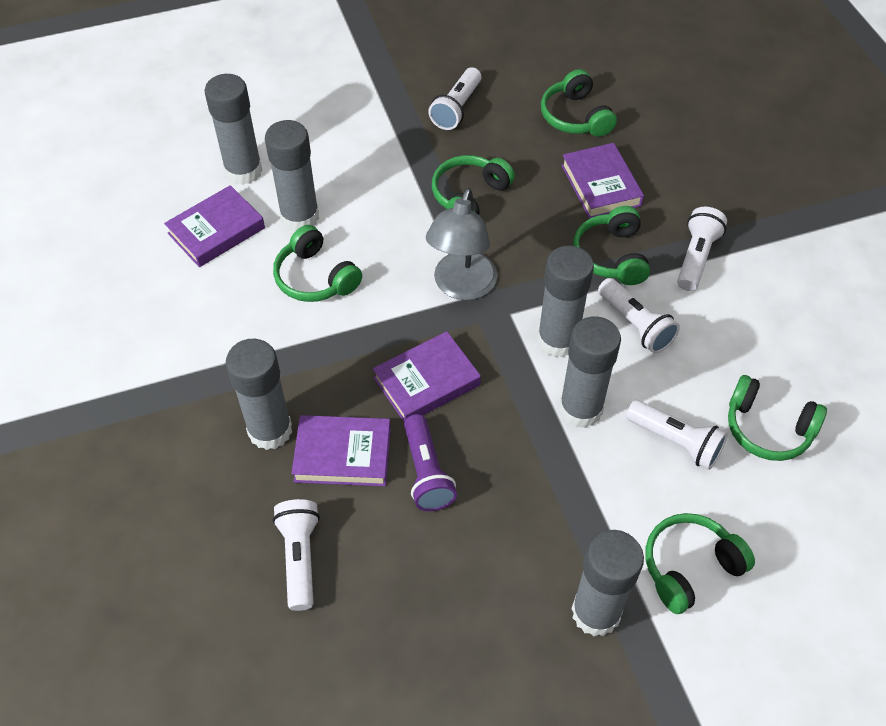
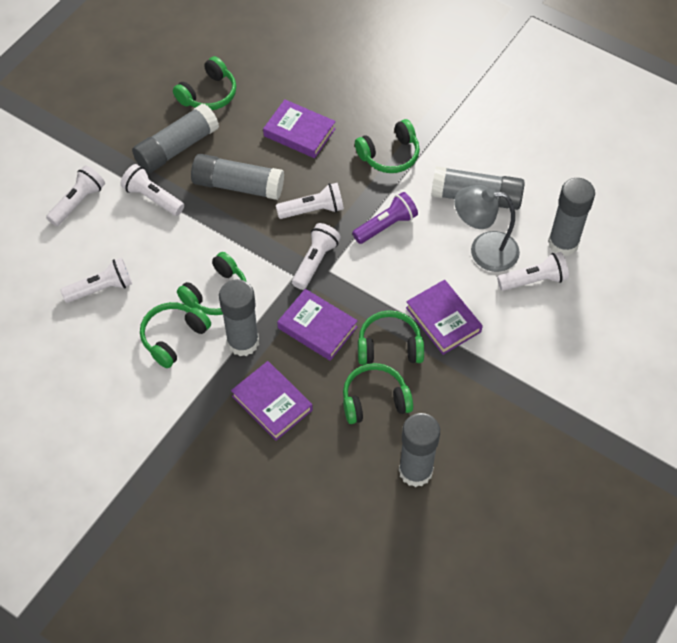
white flashlight: [273,499,320,611] [428,67,481,130] [598,278,680,354] [626,400,728,470] [677,207,727,291] = 5 -> [46,165,105,226] [60,258,132,303] [121,164,184,216] [276,183,344,219] [292,223,341,290] [497,252,569,291] = 6

